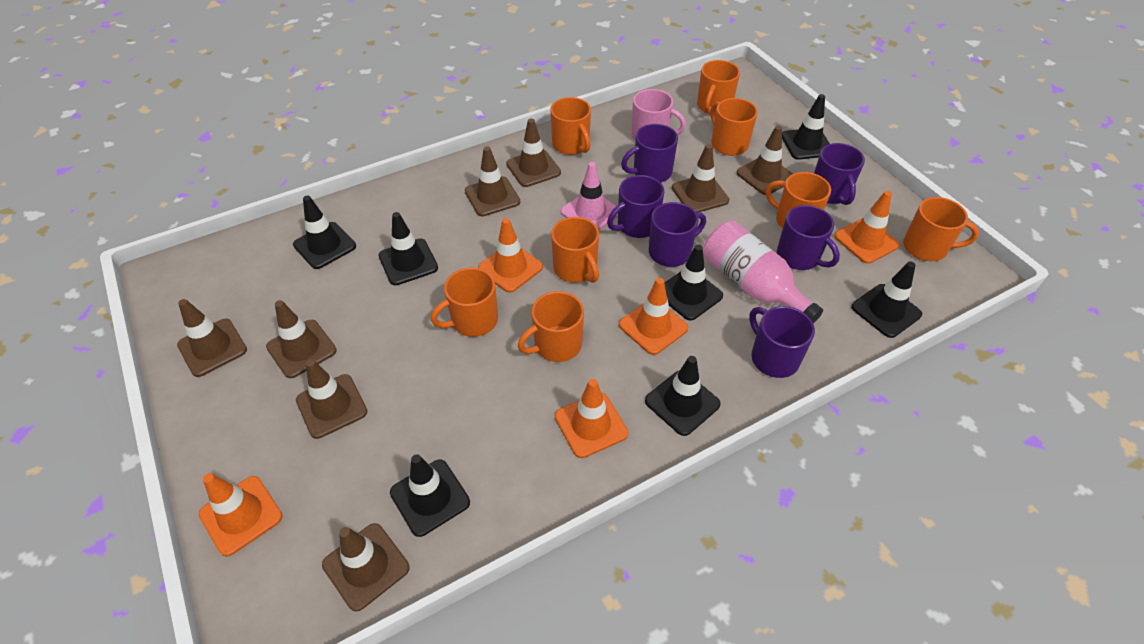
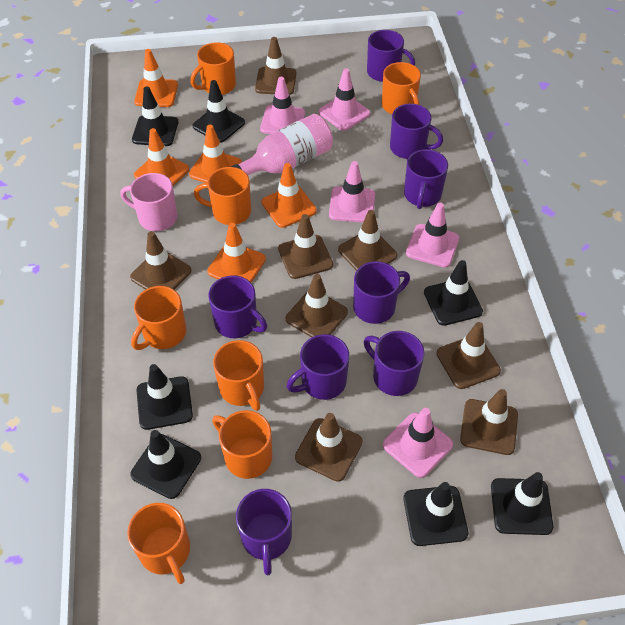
orange mug: [431,268,498,337] [518,291,584,362] [550,97,591,155] [551,217,599,283] [697,60,740,115] [710,98,758,156] [766,172,831,228] [903,197,979,261] = 8 -> [127,503,190,584] [131,286,186,350] [190,42,236,95] [194,167,251,225] [212,410,272,479] [213,340,264,411] [382,62,421,114] = 7
pink traffic cone: [561,162,618,230] = 1 -> [260,77,305,134] [319,68,370,131] [329,161,375,223] [383,408,453,478] [406,203,459,267] = 5
purple mug: [607,175,665,238] [621,124,678,182] [649,202,706,267] [749,306,815,378] [777,205,840,270] [814,143,865,205] = 6 -> [208,275,267,338] [236,489,292,575] [287,334,349,400] [353,261,410,324] [364,331,425,396] [367,30,415,82] [390,104,443,159] [404,149,448,209] = 8

